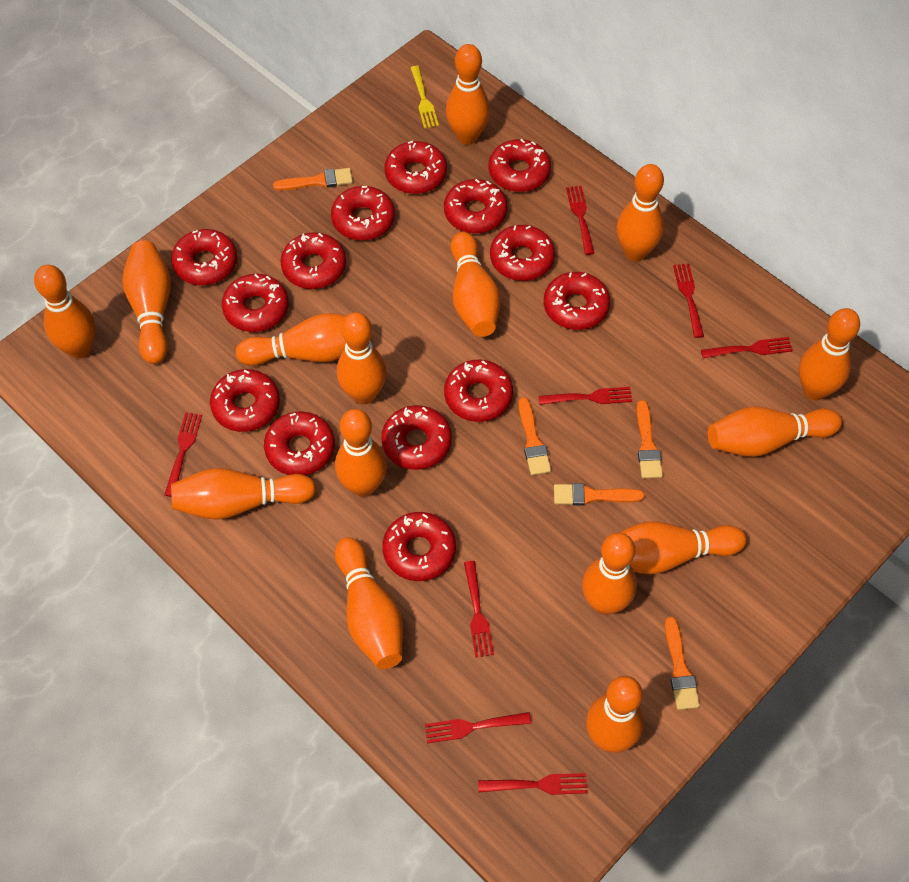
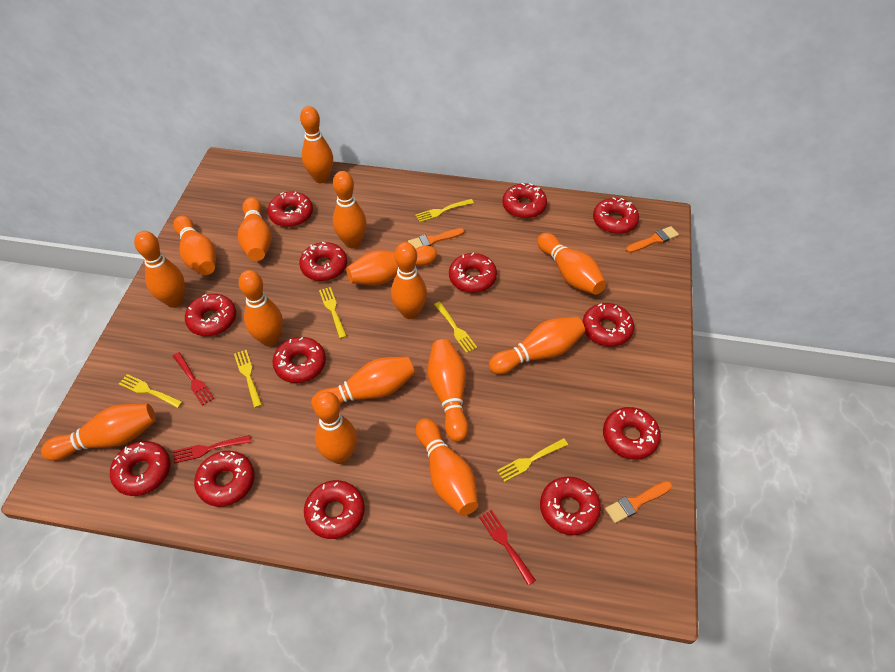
orange brush: [273,168,353,191] [518,397,551,475] [554,483,645,506] [637,400,663,479] [665,617,700,710] = 5 -> [408,228,464,249] [605,481,672,523] [626,226,679,253] = 3
red donut: [171,229,237,285] [210,369,280,432] [222,274,289,332] [264,411,335,475] [280,232,346,289] [331,186,395,241] [381,405,452,470] [382,512,456,581] [385,141,447,194] [444,179,507,234] [444,360,513,422] [489,139,551,192] [490,225,555,281] [544,272,610,330] = 14 -> [110,441,170,496] [185,294,236,336] [194,451,255,507] [268,192,313,227] [272,337,326,383] [299,242,347,281] [304,480,365,539] [449,253,497,293] [503,183,547,219] [540,476,601,535] [583,303,634,347] [593,198,639,234] [603,407,661,460] = 13
red fork: [165,412,202,497] [425,712,532,743] [464,561,494,658] [478,773,587,795] [538,387,632,405] [566,186,594,255] [673,264,704,338] [701,337,793,358] = 8 -> [173,352,214,406] [173,435,251,464] [479,510,536,585] = 3
yellow fork: [410,66,439,129] = 1 -> [119,374,183,408] [234,350,262,408] [319,287,347,339] [415,199,474,223] [434,302,477,353] [497,438,568,482] = 6

